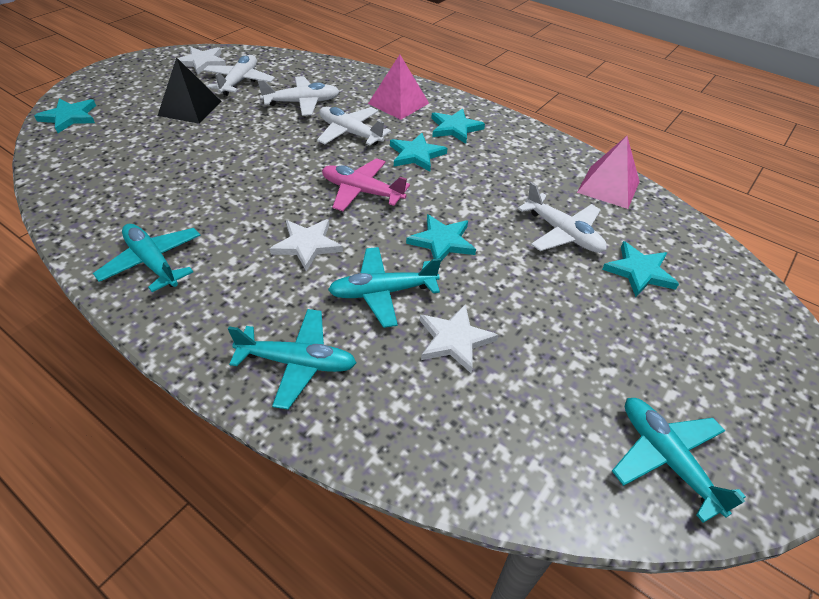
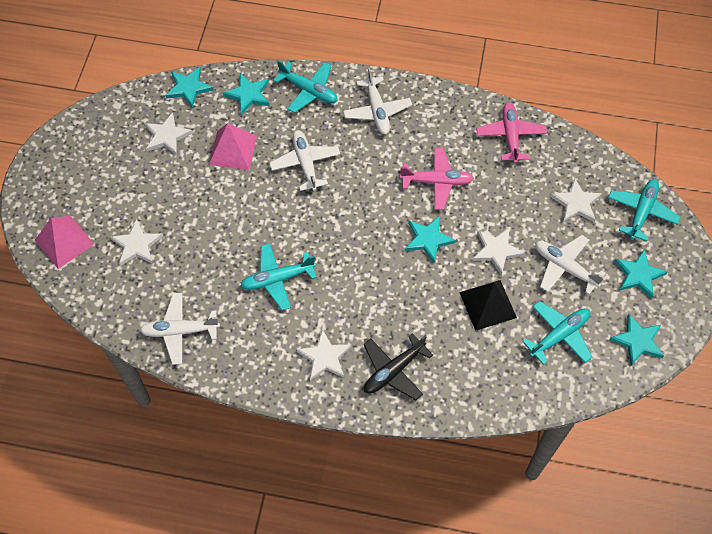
black plane: none = 0 -> [364,333,433,401] = 1
pink plane: [322,158,410,211] = 1 -> [400,148,474,210] [476,102,547,163] = 2
white star: [174,47,226,75] [270,219,343,271] [420,304,498,374] = 3 -> [110,219,163,266] [144,112,193,156] [297,329,351,381] [472,228,525,275] [550,178,602,222] = 5

